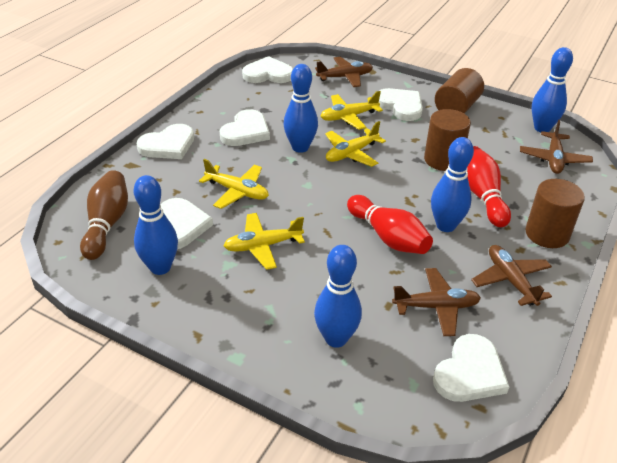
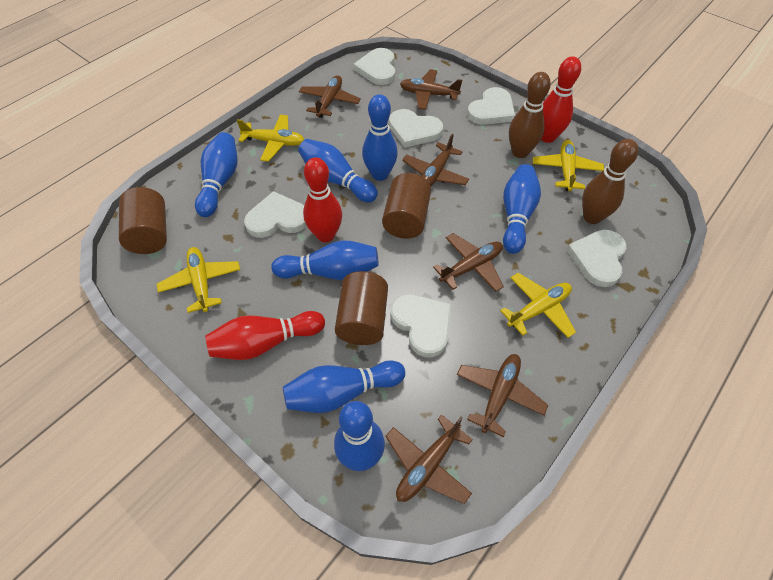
blue bowling pin: [134,175,178,275] [284,64,318,153] [314,245,362,348] [431,137,474,232] [532,47,573,132] = 5 -> [195,132,238,217] [271,240,378,280] [283,360,405,413] [298,139,378,202] [334,401,385,471] [362,94,398,181] [503,164,541,254] = 7
brown bowling pin: [80,170,128,260] = 1 -> [509,72,551,158] [582,139,638,224] = 2
brown plane: [315,57,373,87] [392,268,481,336] [471,245,552,306] [520,120,593,174] = 4 -> [299,75,361,118] [385,415,473,504] [400,69,462,110] [402,134,469,186] [433,233,504,292] [457,354,548,437] = 6
red bowling pin: [347,195,433,254] [467,146,511,227] = 2 -> [205,311,325,360] [303,157,342,242] [541,56,581,143] = 3

